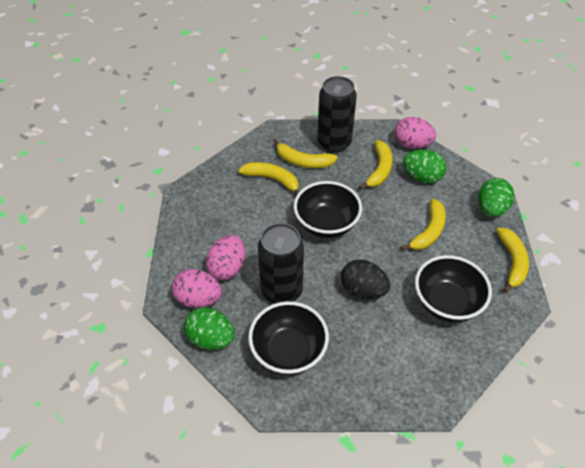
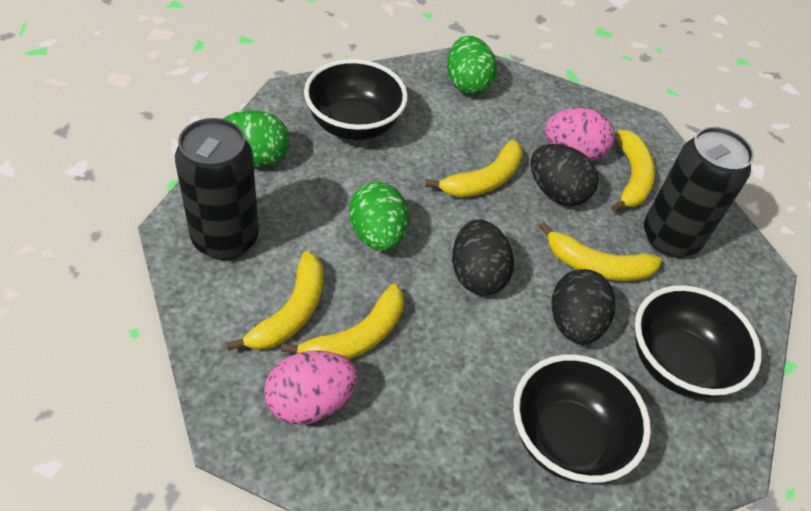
black egg: [341,259,390,299] = 1 -> [452,219,514,295] [531,144,599,206] [551,269,615,345] = 3
pink egg: [172,269,222,308] [206,235,245,280] [394,117,436,149] = 3 -> [264,351,358,425] [545,108,614,161] = 2

